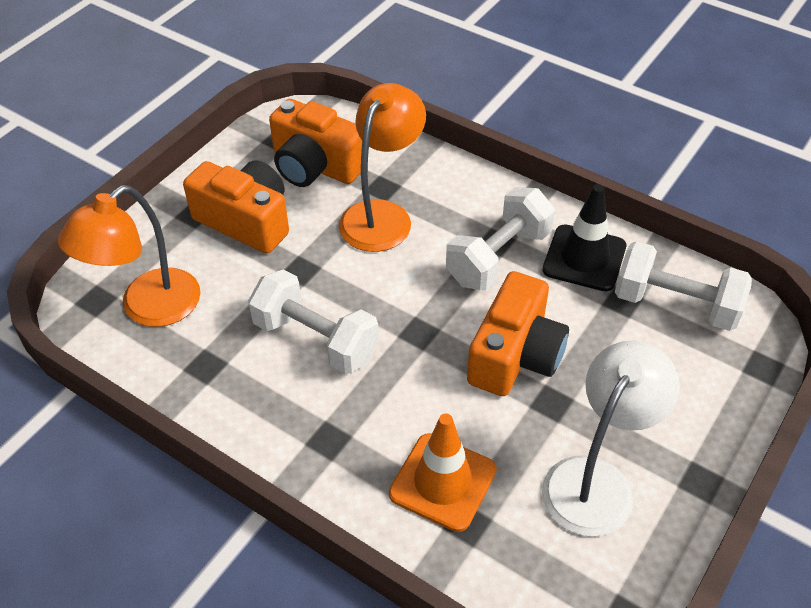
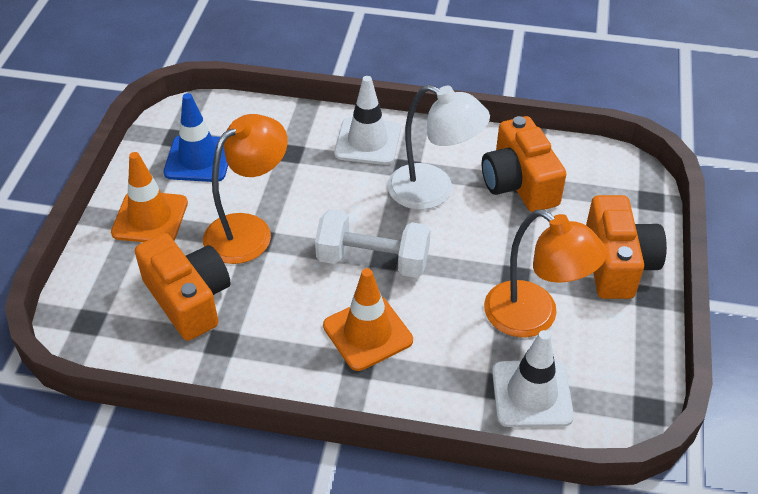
black traffic cone: [543,184,626,292] = 1 -> none = 0
blue traffic cone: none = 0 -> [163,93,228,182] = 1
orange traffic cone: [389,413,497,532] = 1 -> [111,152,188,242] [323,268,413,371] = 2
white dumbbell: [248,269,379,374] [446,187,555,291] [615,241,752,331] = 3 -> [315,209,431,278] = 1
white traffic cone: none = 0 -> [334,76,401,165] [492,330,574,427] = 2

